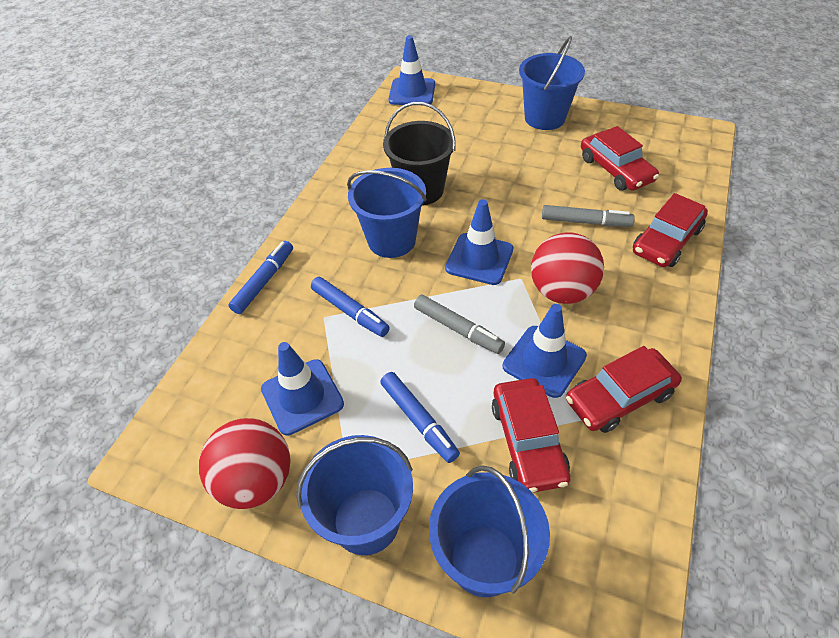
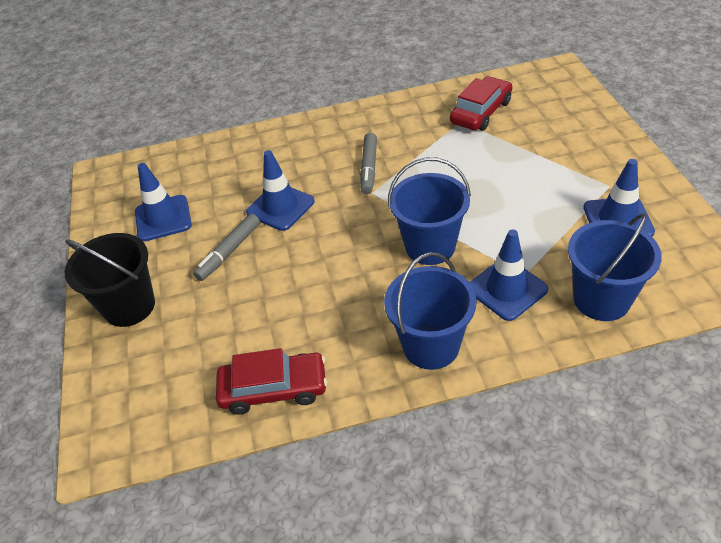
blue bucket: [296,435,413,555] [347,168,427,258] [429,466,550,597] [519,36,585,130] = 4 -> [384,252,477,370] [388,157,471,265] [568,213,662,321] = 3
blue marker: [228,241,293,314] [311,277,390,337] [380,372,460,463] = 3 -> none = 0
red ball: [199,418,291,509] [531,232,604,304] = 2 -> none = 0
red car: [492,378,571,493] [566,346,682,433] [581,126,659,191] [633,193,708,267] = 4 -> [216,348,327,415] [450,76,512,131] = 2

